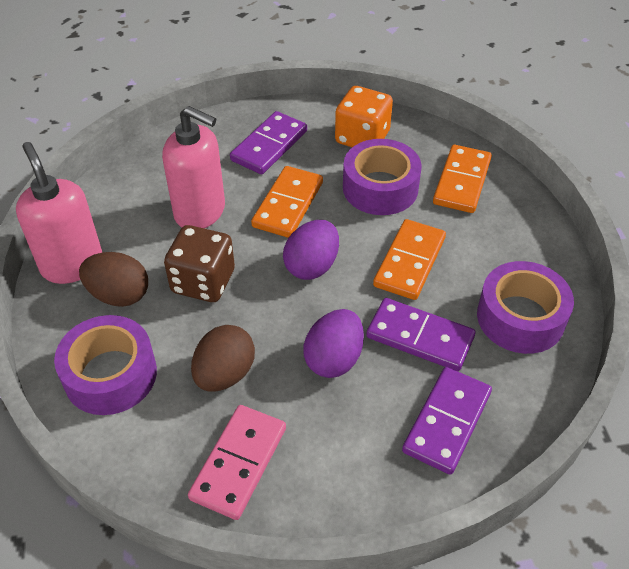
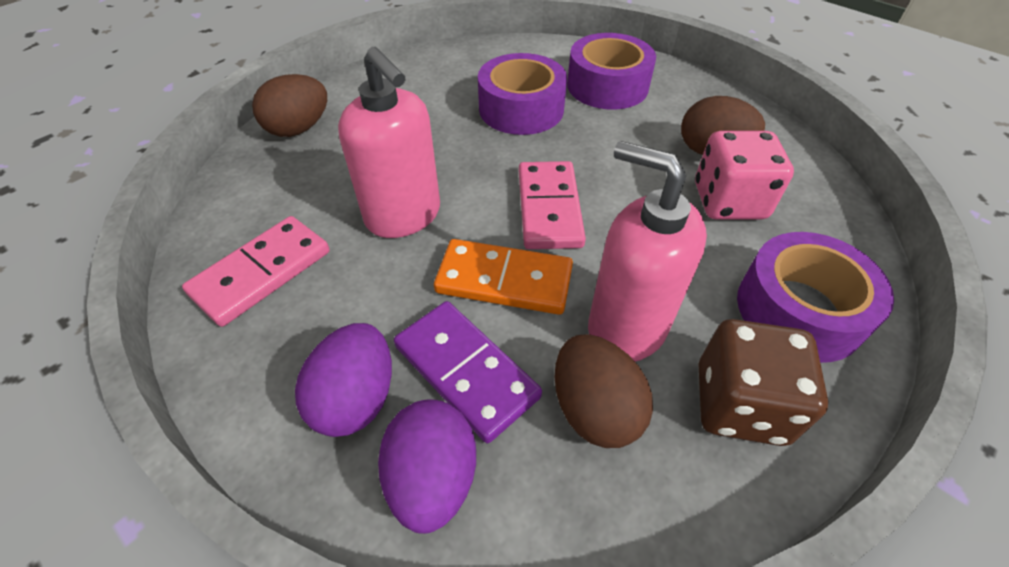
brown egg: [79,252,148,307] [191,325,255,392] = 2 -> [252,74,327,137] [554,334,653,448] [681,96,765,155] = 3
orange dice: [335,86,393,147] = 1 -> none = 0
orange domino: [251,166,323,238] [373,219,446,300] [433,145,492,213] = 3 -> [434,239,573,315] = 1
pink dice: none = 0 -> [695,131,794,219] = 1
pink domino: [188,405,286,520] = 1 -> [182,216,330,327] [519,161,586,249] = 2
purple domino: [230,111,307,174] [366,298,475,371] [402,367,492,475] = 3 -> [394,301,542,443] = 1

